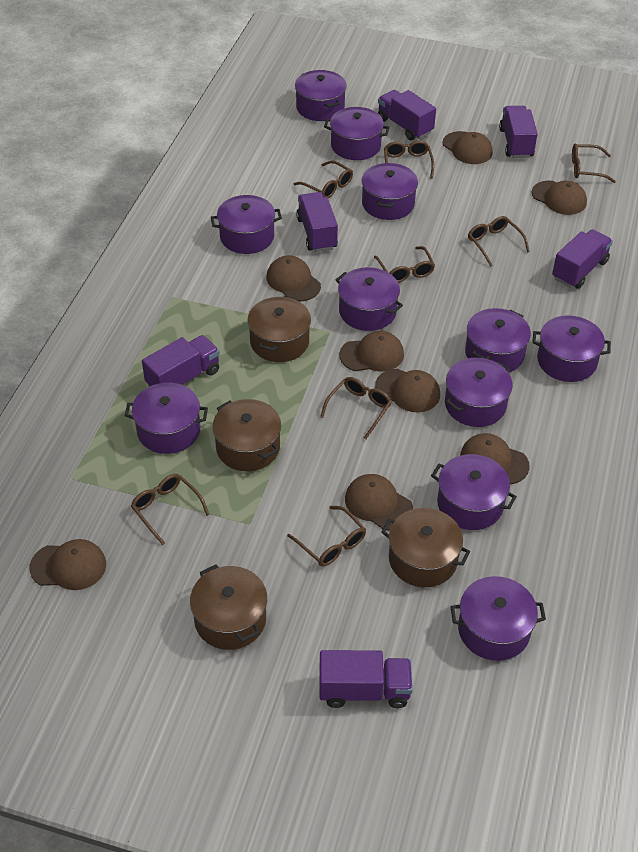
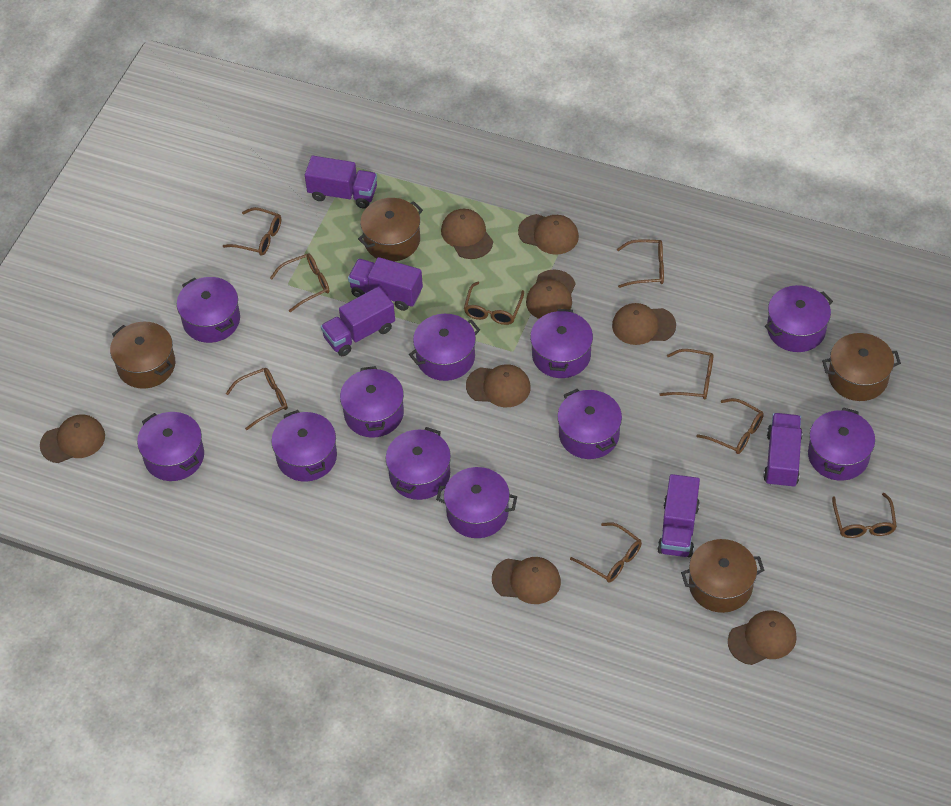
brown glasses: [131,474,210,545] [287,506,366,566] [294,161,353,198] [320,377,392,439] [374,246,435,283] [384,141,434,179] [468,216,530,267] [572,143,616,183] = 8 -> [223,207,281,256] [226,368,288,430] [270,253,330,312] [464,281,524,325] [570,522,642,583] [617,239,664,288] [659,349,714,400] [696,398,764,454] [832,493,897,538] = 9
purple truck: [142,335,220,387] [296,192,338,252] [320,650,413,708] [378,90,436,140] [499,106,538,158] [552,229,613,289] = 6 -> [305,156,377,209] [321,286,395,356] [348,257,423,311] [657,474,700,558] [763,413,802,488] = 5

